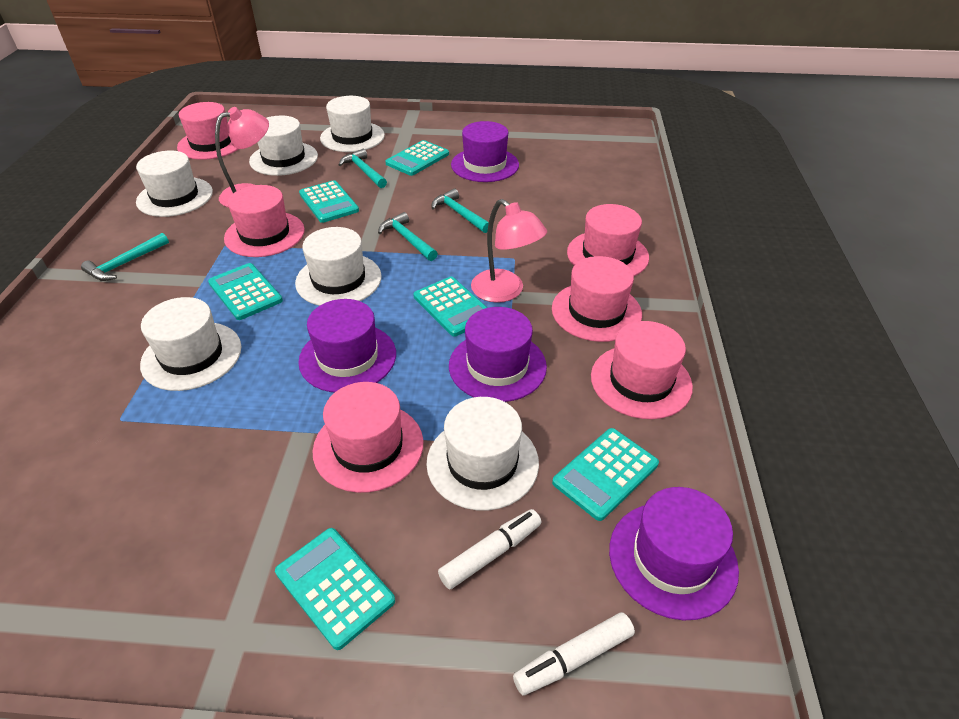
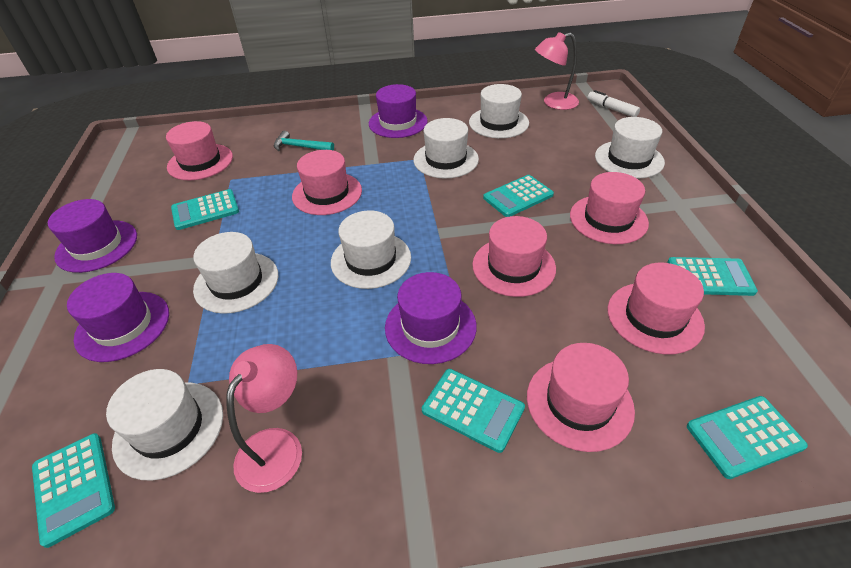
turquoise hammer: [81,233,169,281] [339,149,387,188] [378,212,438,261] [432,189,489,233] = 4 -> [274,131,334,151] = 1
white marker: [438,509,542,589] [513,612,635,696] = 2 -> [587,90,640,117] = 1

